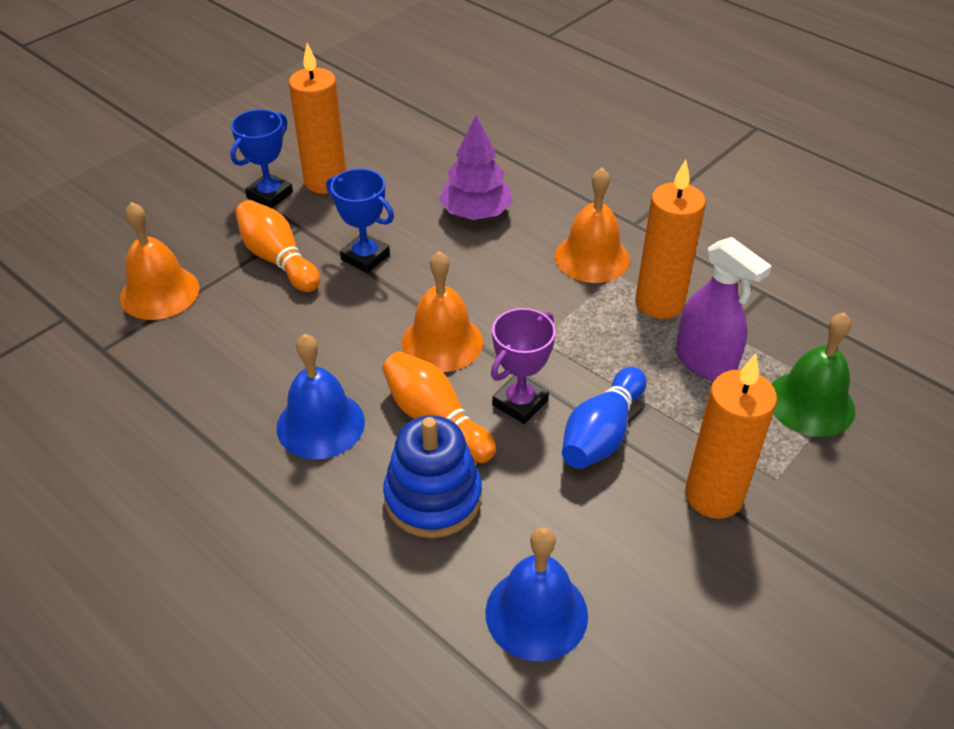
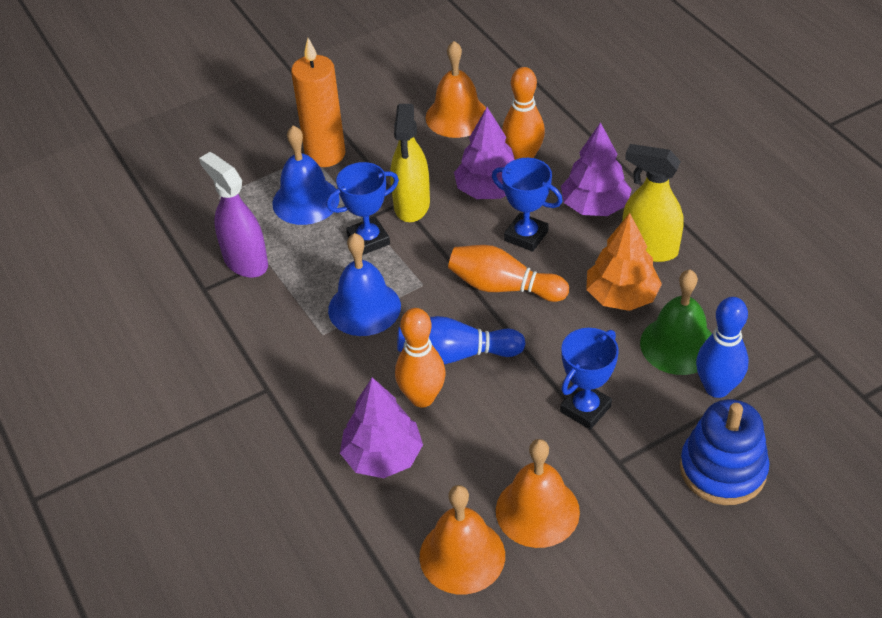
blue bowling pin: [562,367,646,469] = 1 -> [397,316,526,364] [696,297,748,398] = 2
blue trophy: [230,109,293,208] [326,168,394,273] = 2 -> [326,162,399,255] [492,158,563,252] [560,328,619,430] = 3
orange bowling pin: [235,200,320,292] [382,351,496,463] = 2 -> [395,308,446,408] [448,245,569,302] [502,67,545,160] = 3
orange candle: [289,43,346,194] [635,160,706,319] [685,354,777,519] = 3 -> [291,38,346,167] = 1
orange tree: none = 0 -> [586,213,662,311] = 1
purple tree: [439,115,513,220] = 1 -> [340,377,423,478] [454,107,515,199] [561,122,632,216] = 3
purple trophy: [491,308,556,424] = 1 -> none = 0
yellow spray bottle: none = 0 -> [390,104,430,222] [622,144,684,262] = 2

